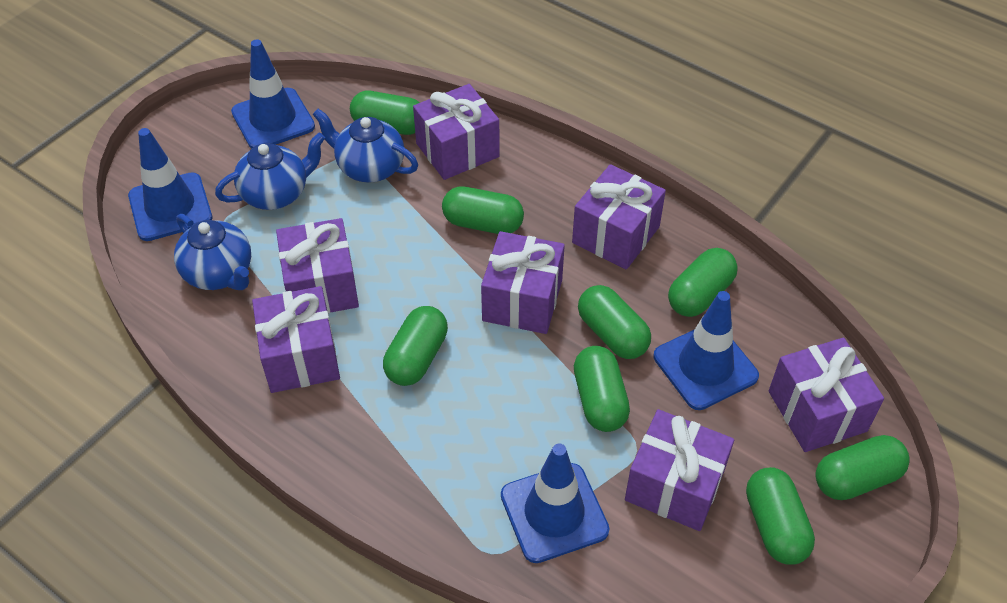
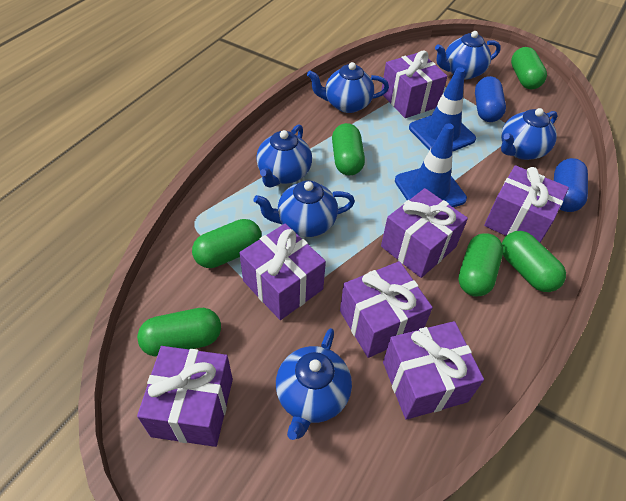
blue capsule: none = 0 -> [475,76,506,122] [554,158,588,212] = 2
blue teapot: [174,214,251,290] [215,133,325,210] [313,109,418,183] = 3 -> [254,180,355,237] [256,124,312,188] [276,328,352,440] [307,62,389,113] [435,31,501,80] [501,108,558,160] = 6
blue traffic cone: [128,128,212,241] [231,40,315,149] [501,443,609,563] [654,291,759,410] = 4 -> [395,123,467,207] [409,67,476,151] = 2
green capsule: [350,91,420,135] [383,306,448,386] [442,186,524,234] [574,346,630,432] [578,285,651,359] [668,248,738,317] [746,467,815,565] [815,435,910,500] = 8 -> [137,308,221,356] [192,219,262,268] [332,123,365,175] [458,233,503,297] [502,231,566,292] [511,47,547,90] = 6

